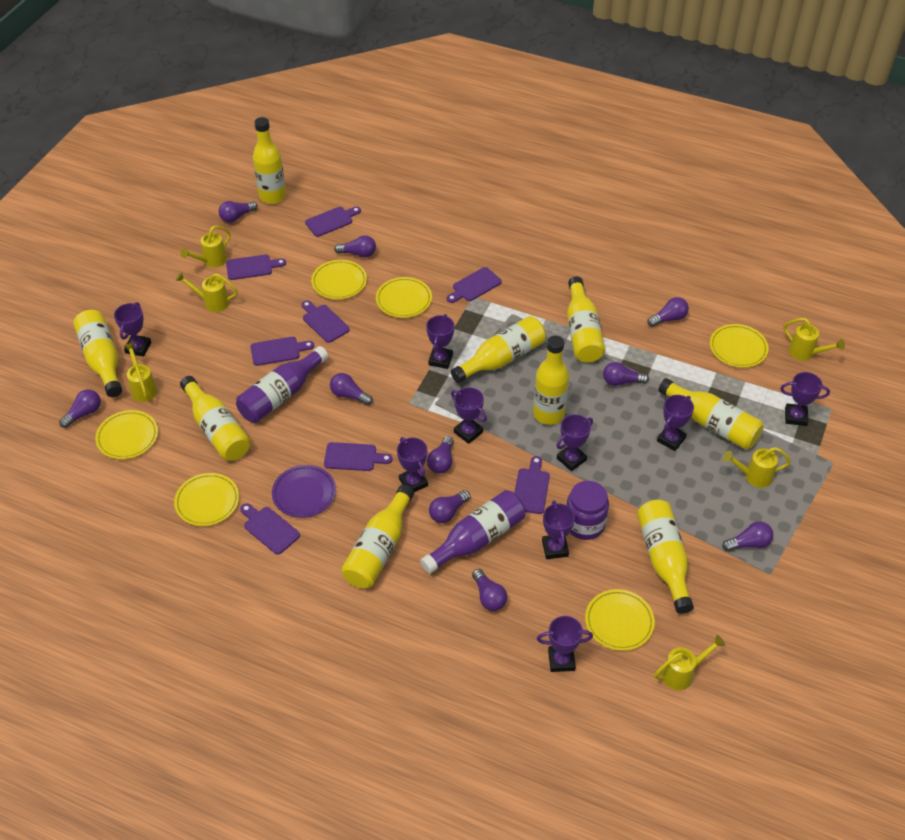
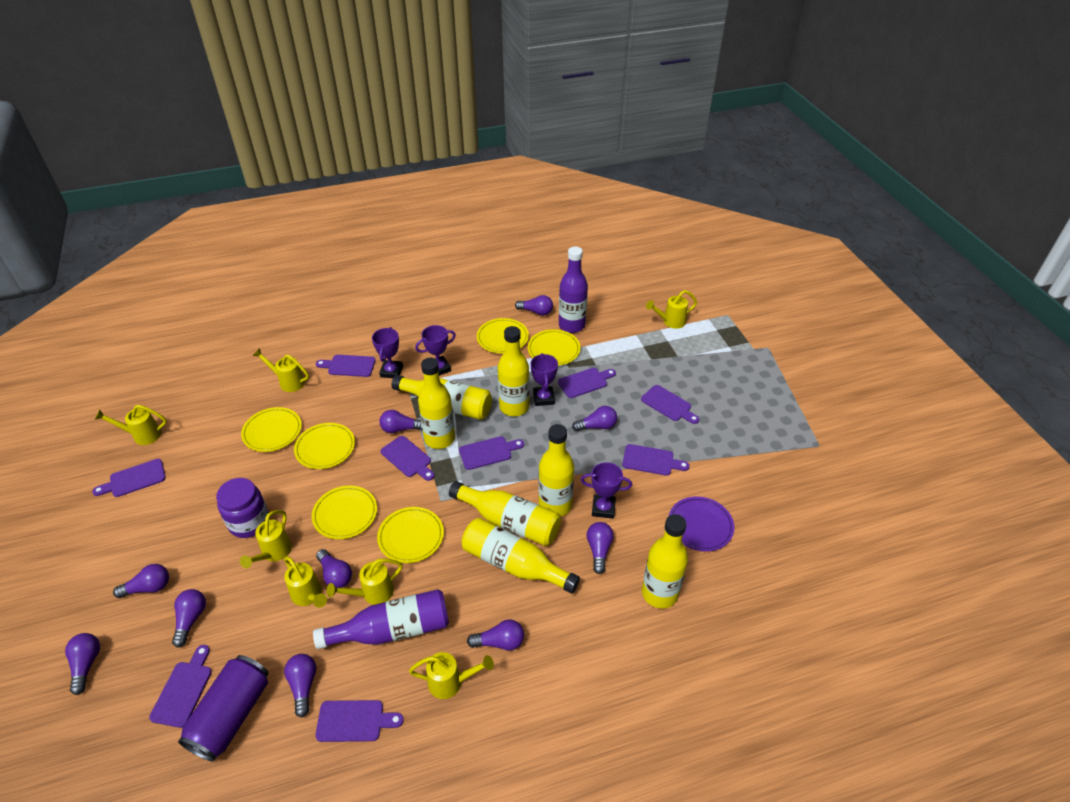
purple can: none = 0 -> [178,655,268,762] = 1
purple cutting board: [226,255,286,280] [240,503,300,554] [250,337,314,366] [302,300,350,343] [305,207,361,237] [324,442,392,471] [447,267,502,303] [514,456,550,514] = 8 -> [92,459,166,497] [149,645,212,728] [315,700,404,742] [316,355,376,377] [380,436,434,481] [459,436,524,470] [558,368,616,398] [622,444,690,476] [641,385,699,424] = 9
purple trophy: [114,302,151,357] [397,437,428,492] [426,314,454,369] [451,387,487,444] [537,616,593,672] [542,500,575,559] [556,414,593,471] [657,395,694,451] [780,372,830,426] = 9 -> [372,327,403,378] [415,325,456,376] [531,353,558,406] [581,462,632,519] = 4
yellow bottle: [73,310,122,397] [180,376,251,461] [253,117,286,204] [341,485,414,589] [451,316,546,383] [533,336,569,425] [567,276,605,362] [637,500,694,614] [658,378,764,450] = 9 -> [392,375,492,420] [418,358,455,449] [449,481,561,546] [462,518,580,594] [498,326,529,416] [538,424,574,517] [642,514,688,608] = 7
yellow watering can: [124,342,158,402] [176,272,238,312] [180,225,231,267] [654,635,726,690] [723,447,791,488] [783,318,845,361] = 6 -> [95,405,167,445] [240,510,292,568] [253,348,309,392] [284,557,327,608] [327,558,403,605] [409,652,494,699] [646,290,697,328] = 7

